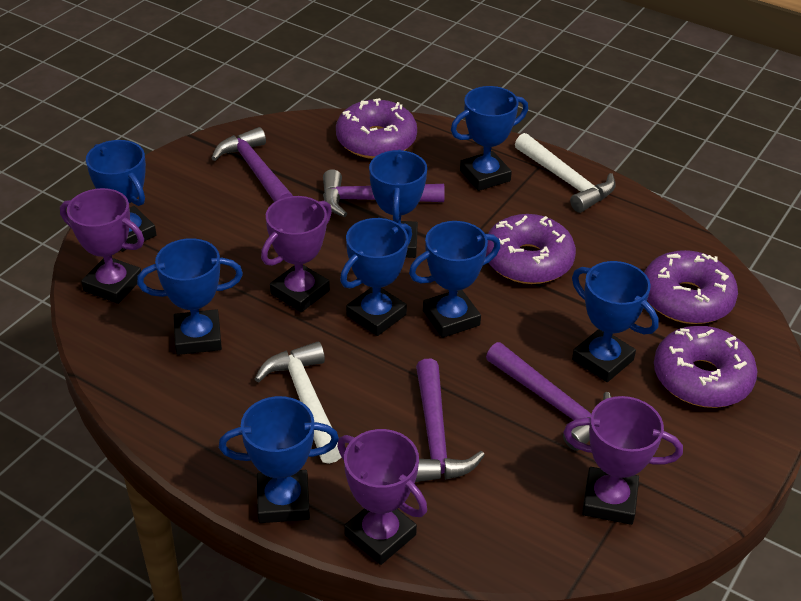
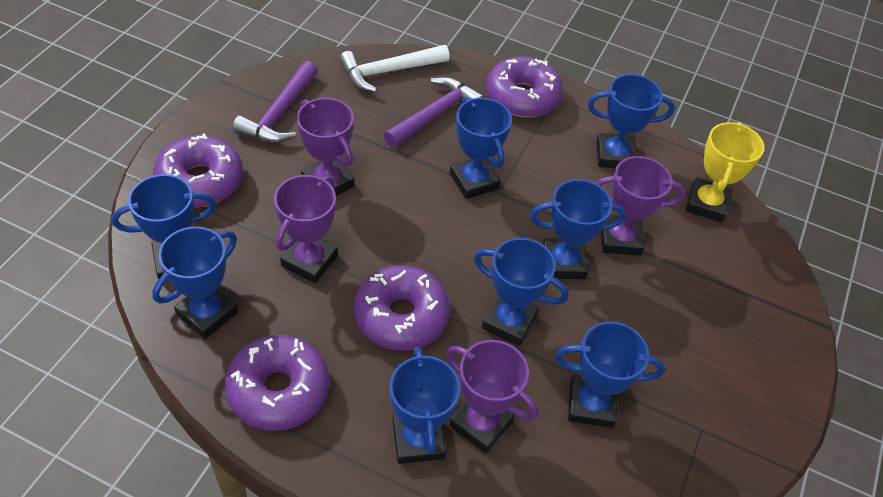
purple hammer: [212,127,293,202] [323,169,445,217] [415,359,485,482] [486,342,611,451] = 4 -> [233,61,318,143] [384,77,485,148] = 2
white hammer: [255,342,342,464] [515,133,616,213] = 2 -> [339,45,450,92] = 1
yellow trophy: none = 0 -> [686,122,765,223] = 1

